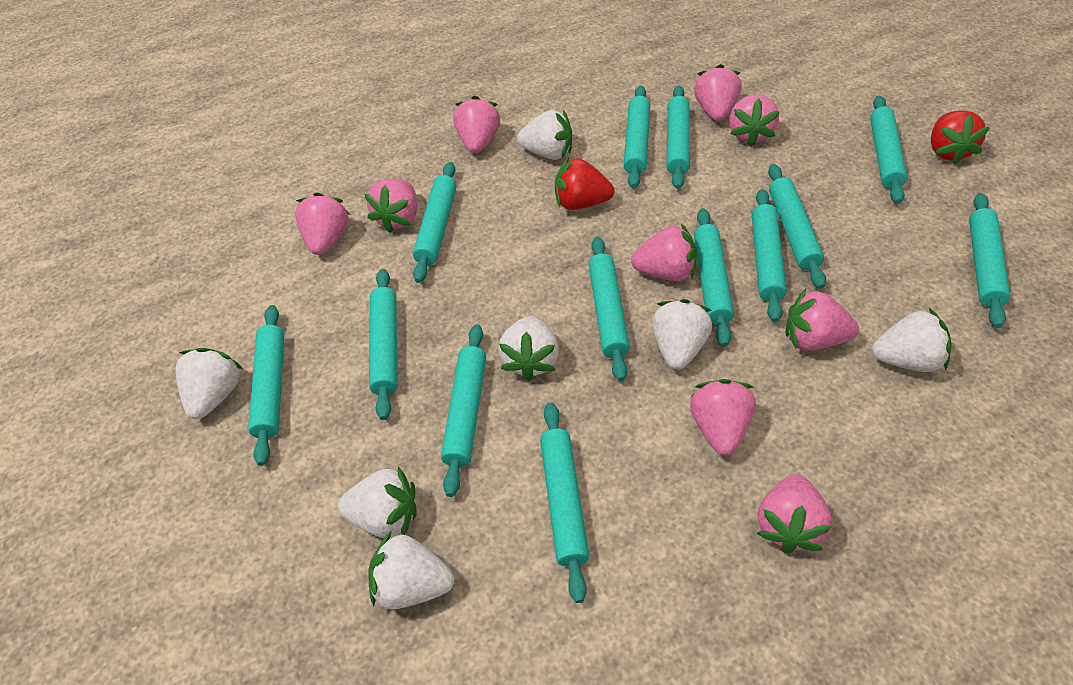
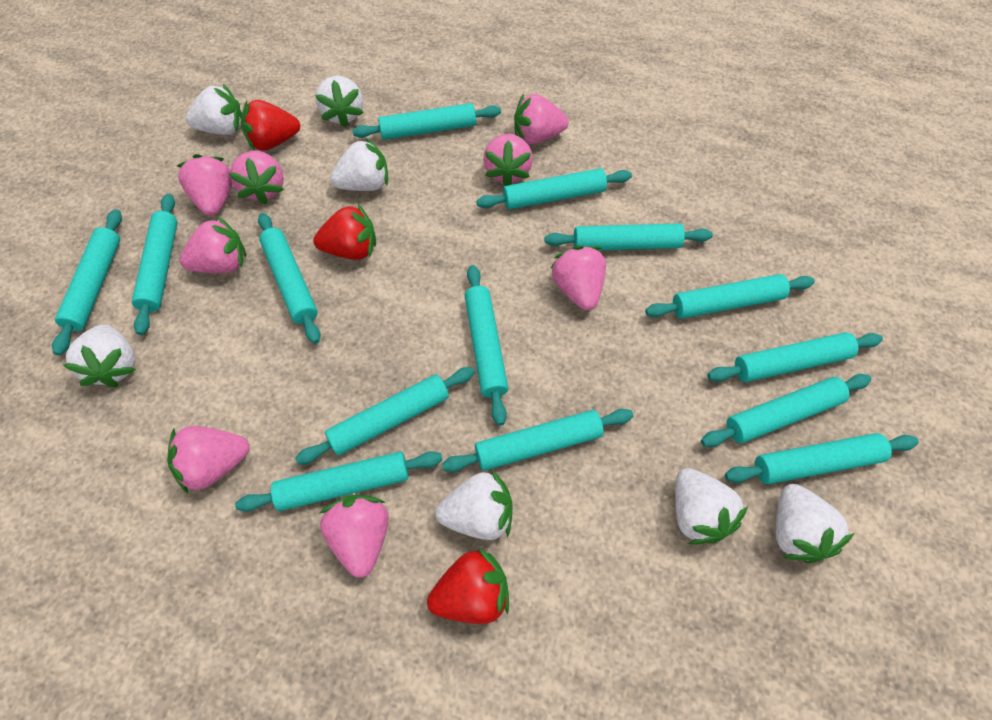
pink strawberry: [295,192,350,255] [364,179,417,233] [454,96,500,153] [631,223,697,281] [690,379,756,456] [694,64,742,121] [730,94,779,147] [756,474,832,553] [786,289,859,351] = 9 -> [167,426,250,493] [177,154,233,216] [180,217,246,273] [229,150,284,204] [319,495,389,578] [483,133,533,186] [514,94,569,144] [550,245,606,310] = 8
red strawberry: [555,157,614,210] [931,110,990,165] = 2 -> [241,100,300,150] [313,203,376,260] [427,548,509,624] = 3
turquoise rolling pin: [248,305,284,466] [369,269,398,420] [413,162,457,283] [441,324,486,497] [540,402,589,603] [588,237,630,381] [624,86,650,189] [667,86,690,189] [694,208,734,347] [752,189,787,322] [768,164,826,289] [870,96,907,204] [969,193,1010,328] = 13 -> [52,209,122,355] [132,194,178,335] [235,451,442,512] [258,213,321,344] [295,367,475,464] [352,103,501,140] [442,409,633,472] [465,265,508,426] [476,168,632,210] [545,223,713,250] [645,274,815,319] [701,374,871,447] [707,332,883,382] [725,433,919,484] = 14

